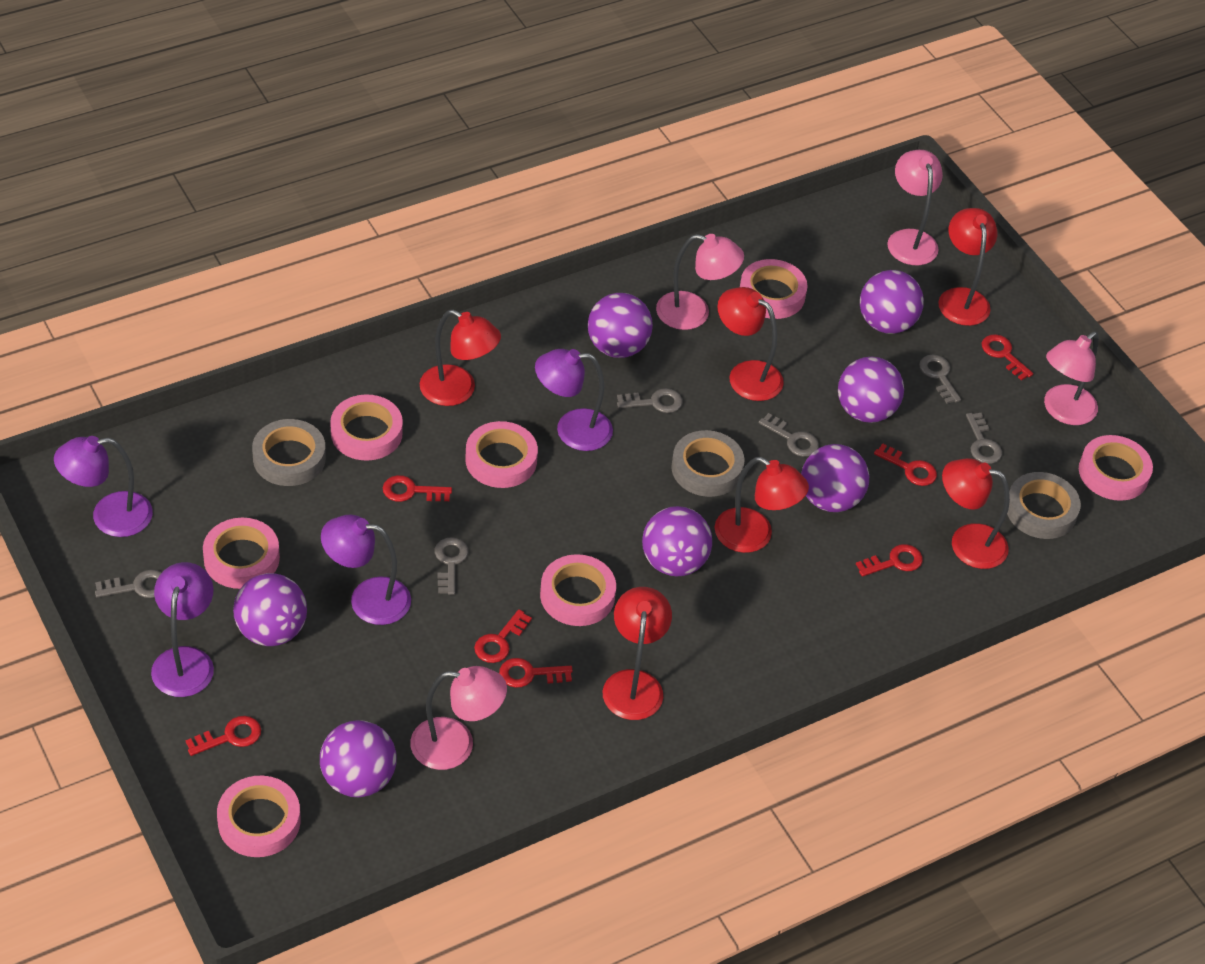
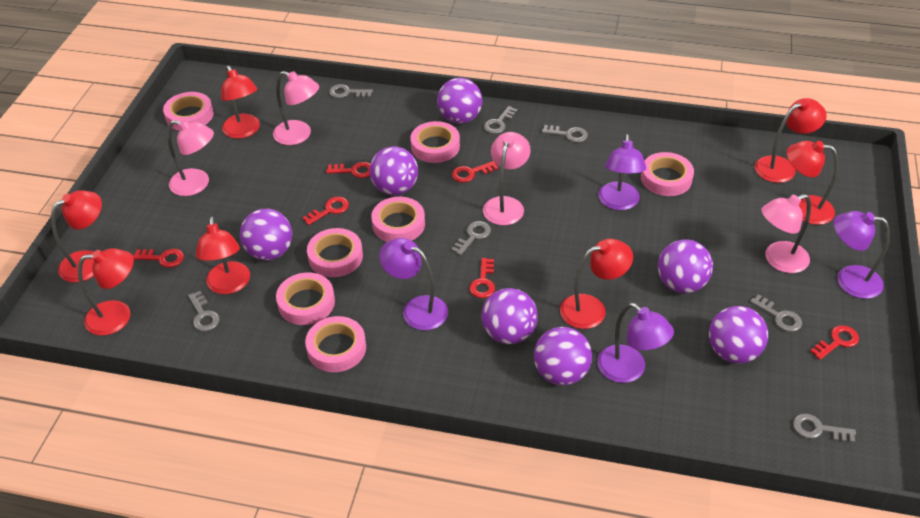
grey key: [95,570,162,598] [435,537,468,595] [617,388,683,413] [759,413,819,457] [919,355,961,404] [966,413,1002,464] = 6 -> [188,291,220,331] [329,84,373,98] [451,221,491,256] [484,106,517,134] [542,125,588,143] [750,294,802,332] [793,414,856,443] = 7
grey tape: [252,419,326,486] [671,430,745,497] [1007,472,1081,539] = 3 -> none = 0
red key: [186,716,261,756] [383,475,452,502] [474,609,532,663] [499,658,573,688] [856,544,923,577] [874,443,937,486] [982,334,1033,381] = 7 -> [133,249,184,268] [302,197,349,225] [326,162,370,178] [452,161,498,183] [469,258,495,298] [810,325,859,360] = 6
red lamp: [420,309,501,406] [603,587,672,720] [715,457,809,553] [717,287,784,401] [938,208,997,326] [942,458,1010,569] = 6 -> [51,190,102,283] [78,248,134,336] [196,217,250,294] [221,66,260,139] [560,239,633,329] [755,98,827,183] [786,141,838,225] = 7

